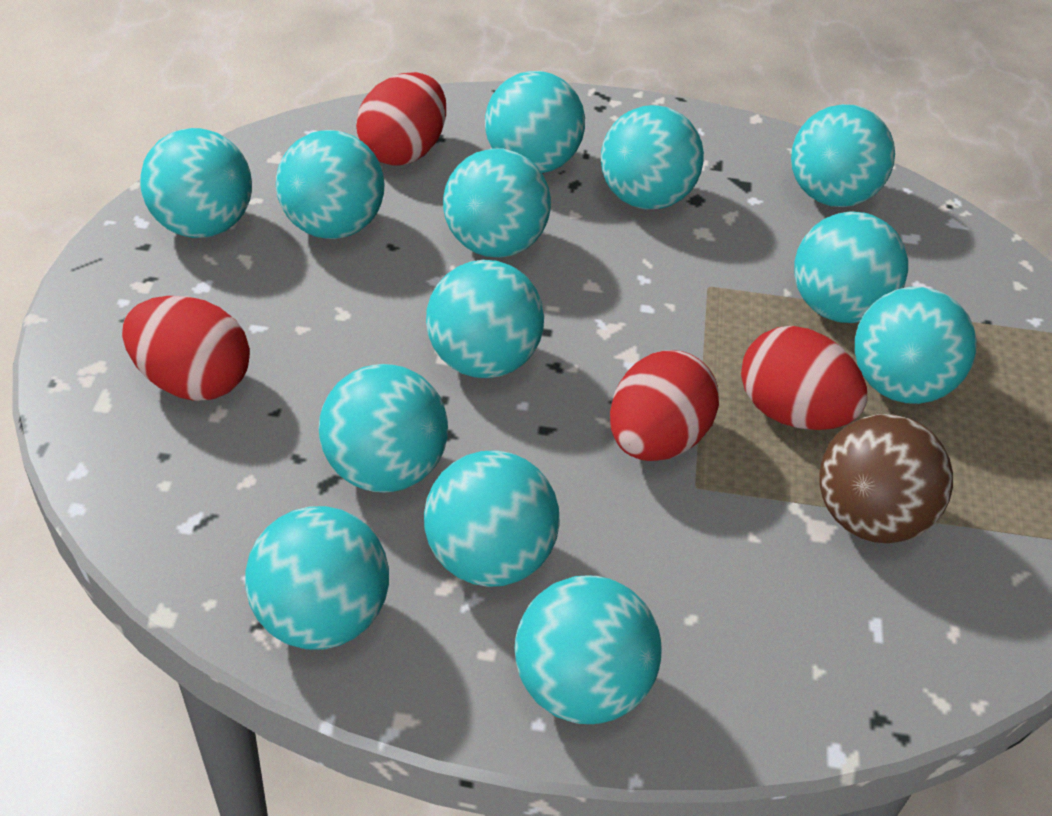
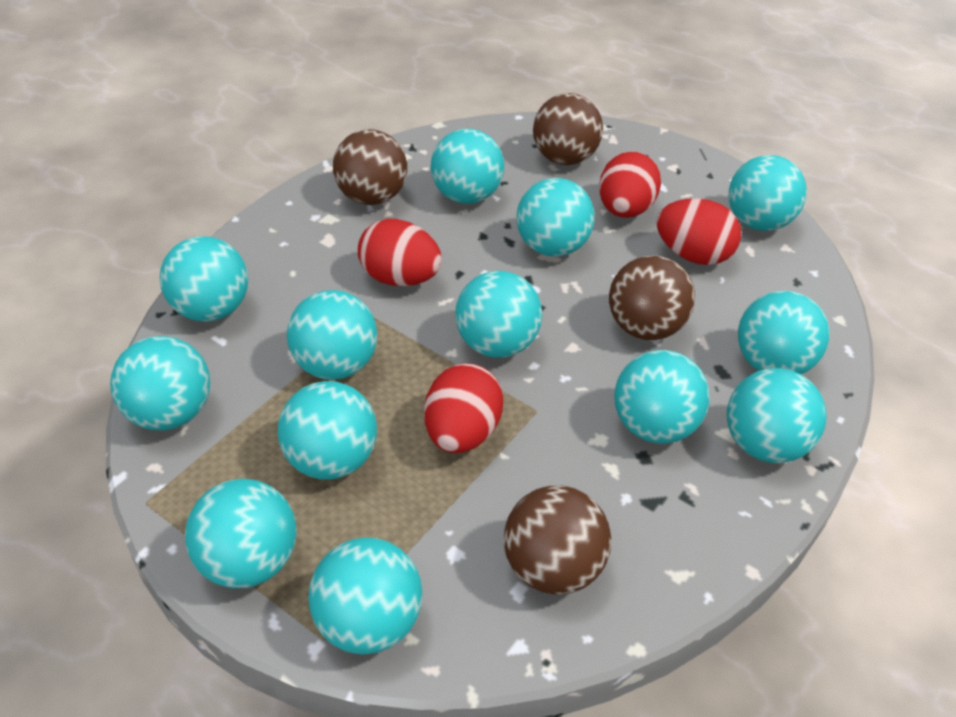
brown ball: [819,414,953,543] = 1 -> [333,129,407,205] [504,486,611,595] [533,93,603,165] [609,256,695,340] = 4

